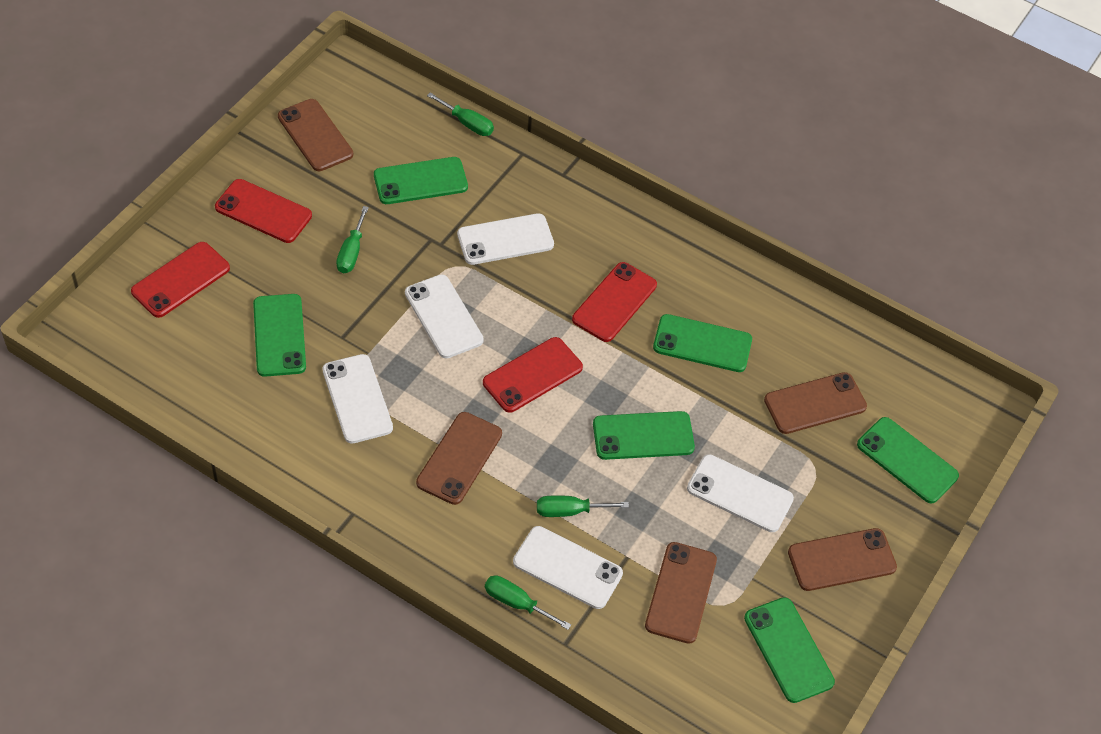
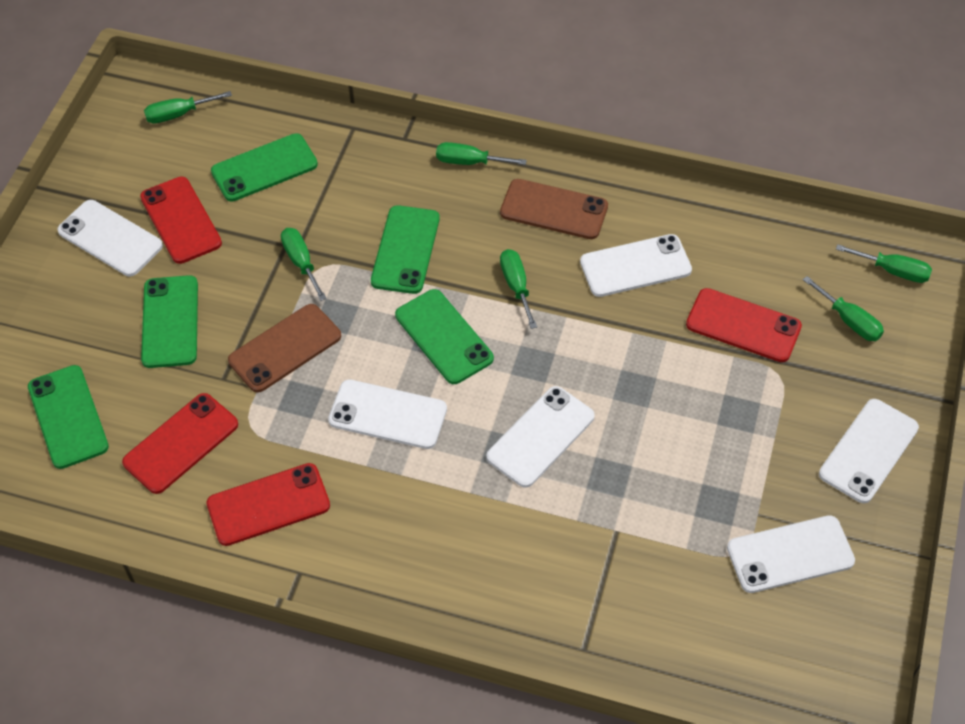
brown phone: [278,99,353,171] [416,412,502,505] [645,542,717,644] [764,372,867,434] [788,528,897,591] = 5 -> [228,304,341,393] [500,179,608,239] = 2
green phone: [253,294,306,377] [374,157,468,204] [593,411,695,460] [653,314,752,372] [744,597,835,703] [857,417,959,503] = 6 -> [28,365,109,469] [141,275,198,368] [211,133,318,202] [371,205,440,294] [395,289,494,384] = 5
green screwdriver: [336,206,369,273] [427,92,494,136] [485,575,571,630] [537,495,629,517] = 4 -> [144,91,232,124] [281,228,327,301] [436,142,527,165] [500,249,537,329] [803,276,884,341] [836,244,932,283] = 6
white phone: [322,354,393,444] [405,275,484,358] [457,213,554,265] [513,526,623,609] [687,454,794,532] = 5 -> [57,200,163,276] [328,379,447,449] [487,386,595,488] [580,234,692,297] [727,515,855,593] [819,399,919,503] = 6

